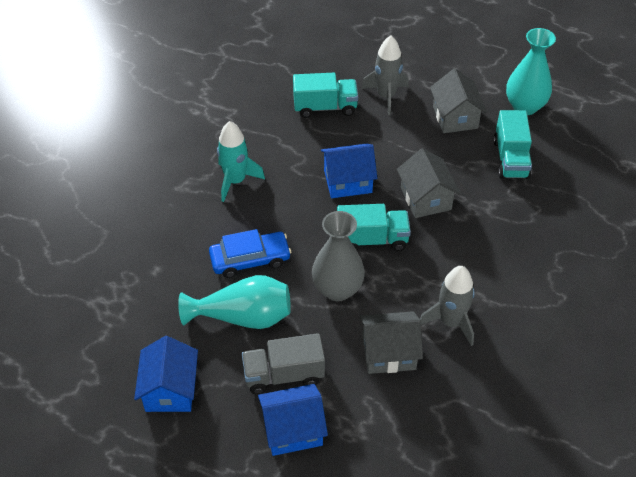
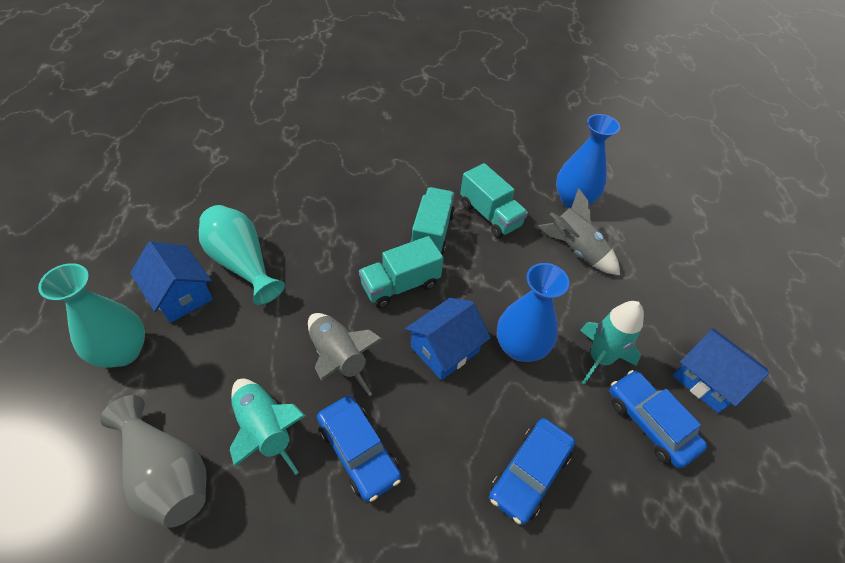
blue car: [209,229,291,278] = 1 -> [317,396,401,502] [489,418,575,525] [609,370,707,468] = 3
blue vase: none = 0 -> [497,263,569,362] [556,114,620,208] = 2
grey house: [360,311,423,374] [397,148,460,218] [430,69,487,133] = 3 -> none = 0
grey truck: [242,333,325,394] = 1 -> none = 0
turquoise rocket: [217,121,265,202] = 1 -> [230,379,305,475] [580,301,644,385] = 2

